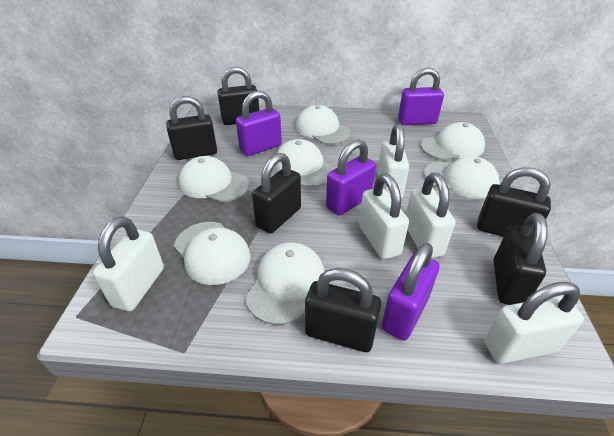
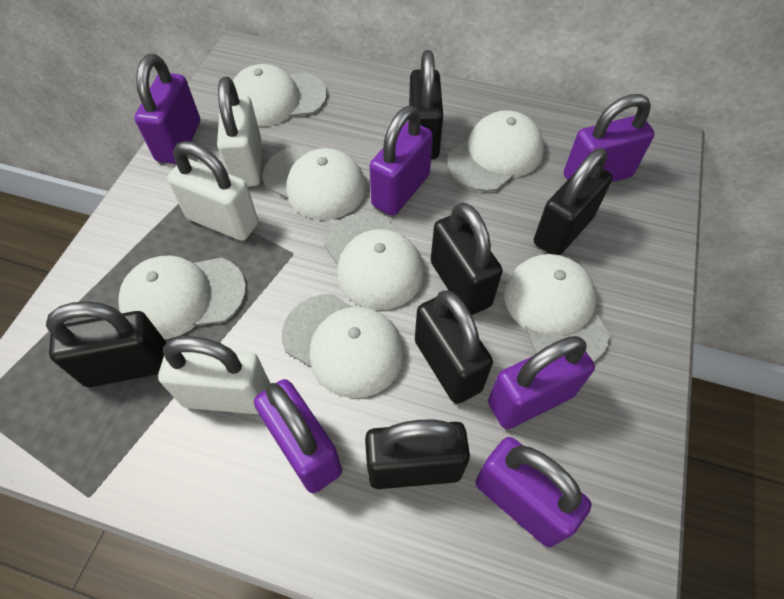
purple padlock: [236,91,282,156] [326,140,376,216] [382,243,439,340] [398,68,444,125] = 4 -> [134,54,200,164] [254,379,342,493] [370,106,433,216] [475,437,592,547] [488,336,595,429] [564,94,655,182] = 6
white padlock: [93,217,164,311] [359,173,409,259] [377,124,409,199] [406,173,456,258] [484,282,584,364] = 5 -> [158,336,270,414] [167,141,258,241] [217,77,261,187] = 3

